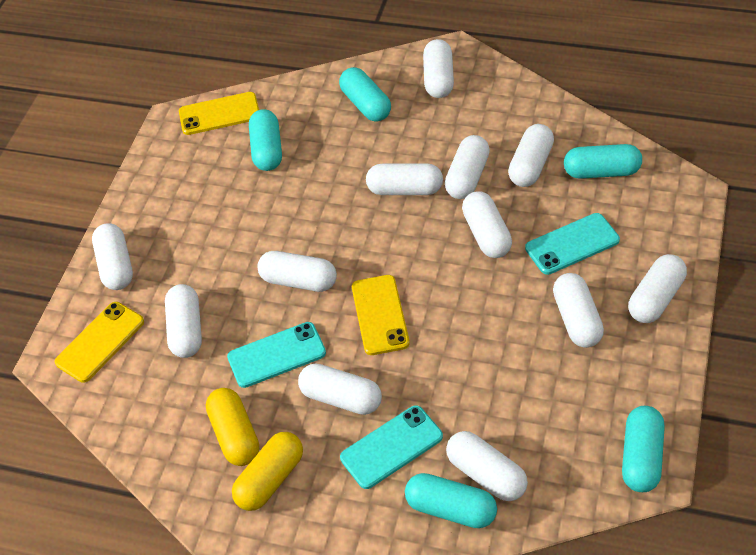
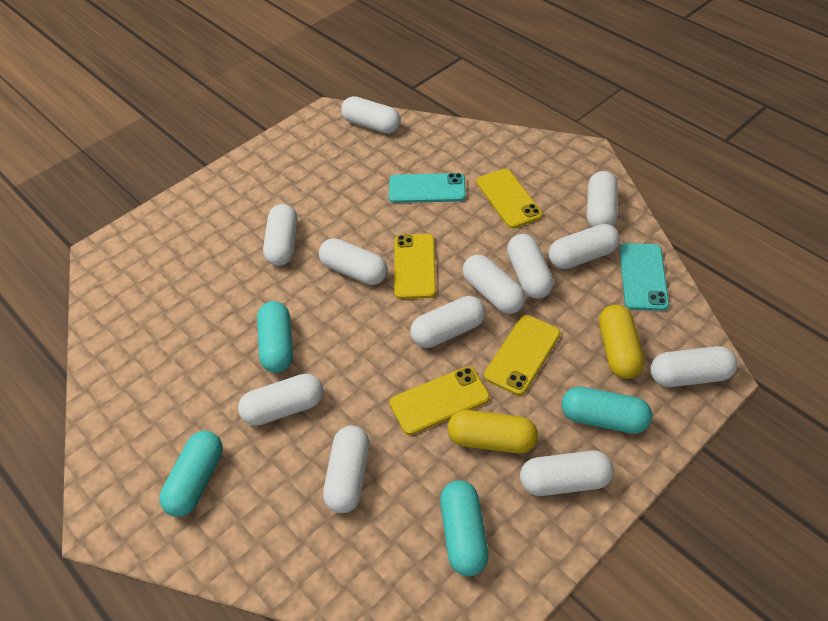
turquoise capsule: [249,109,282,171] [339,67,391,122] [405,473,497,528] [564,144,642,179] [622,406,665,492] = 5 -> [159,431,223,517] [257,301,293,373] [440,480,489,576] [562,386,652,434] = 4
turquoise phone: [227,322,326,388] [340,405,443,489] [525,213,620,275] = 3 -> [389,173,466,203] [619,243,669,311] = 2
yellow phone: [55,302,144,383] [179,92,259,135] [352,275,410,355] = 3 -> [390,366,490,435] [394,234,436,299] [476,169,543,229] [484,315,561,396] = 4

